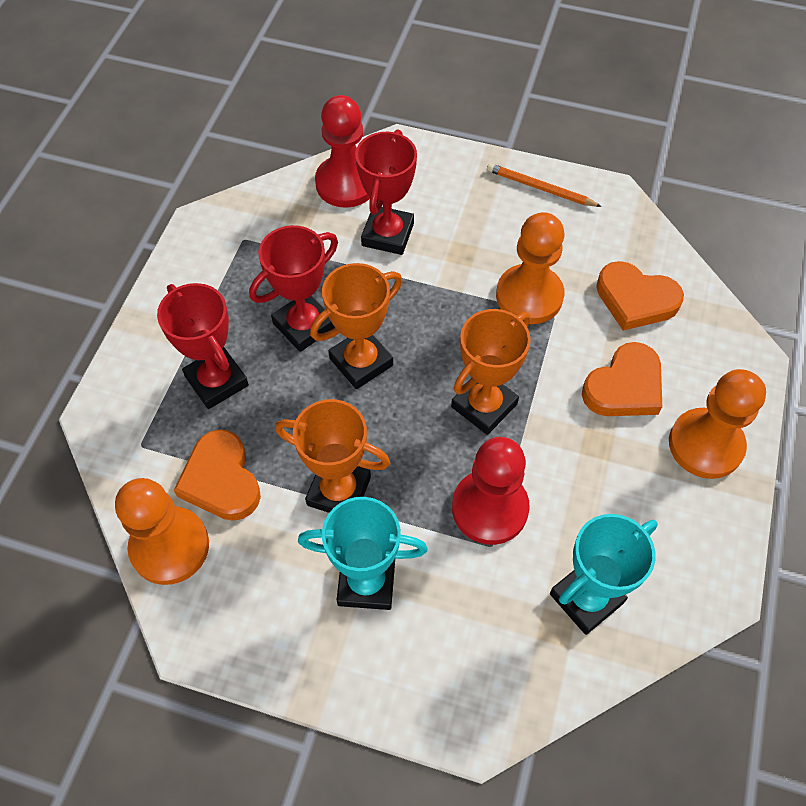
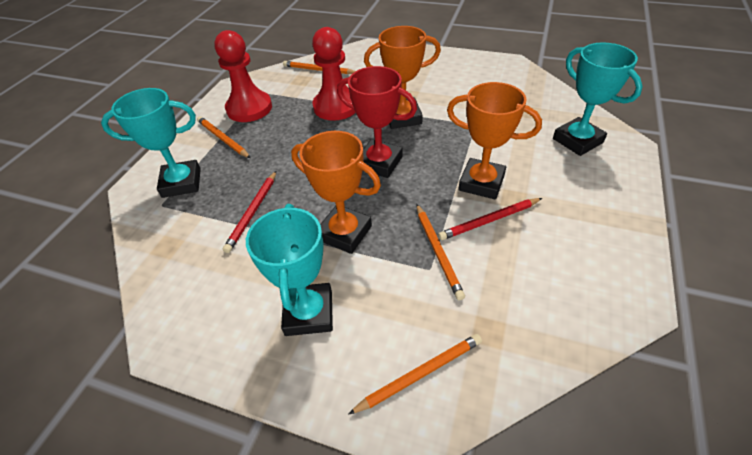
orange heart: [174,429,261,521] [582,342,662,416] [596,261,684,331] = 3 -> none = 0
orange pawn: [115,478,209,585] [496,212,564,324] [669,369,766,479] = 3 -> none = 0
orange pencil: [487,163,602,207] = 1 -> [197,116,251,158] [283,61,356,74] [348,334,482,415] [417,204,465,300] = 4
red pencil: none = 0 -> [223,171,276,253] [438,198,542,240] = 2
red trophy: [157,283,249,409] [249,225,338,352] [355,129,417,255] = 3 -> [337,66,417,178] = 1
turquoise trophy: [298,497,428,610] [550,514,658,635] = 2 -> [101,88,201,198] [246,204,333,336] [553,42,643,156] = 3

